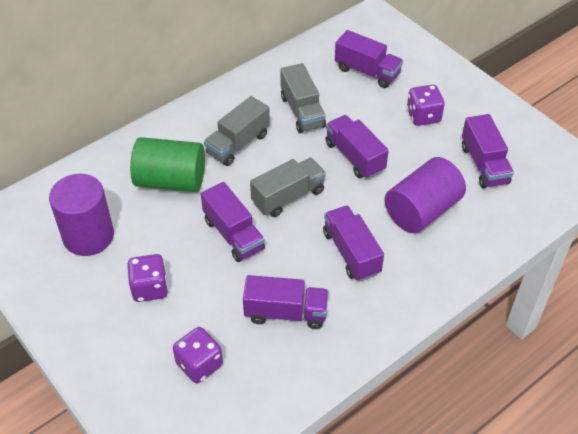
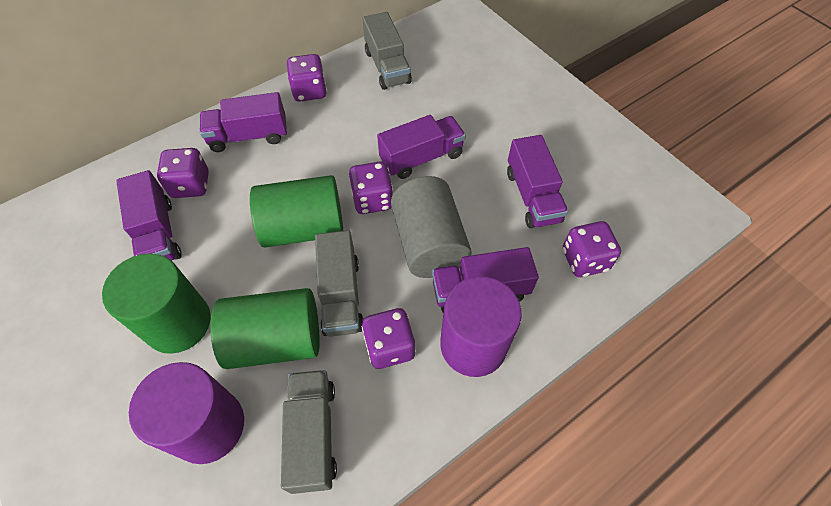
green cylinder: [130,137,205,192] = 1 -> [102,253,211,354] [210,288,320,369] [250,175,343,248] = 3
grey cylinder: none = 0 -> [391,176,472,278] = 1
purple dice: [127,254,168,302] [173,327,223,384] [407,85,445,126] = 3 -> [157,148,209,198] [287,54,327,102] [349,161,393,214] [362,308,416,369] [563,221,621,277] = 5
purple truck: [201,182,265,262] [243,275,329,329] [323,205,384,281] [325,115,389,179] [335,30,403,88] [462,114,514,189] = 6 -> [116,170,182,261] [200,92,287,152] [377,115,466,179] [432,247,539,313] [507,135,568,228] = 5

